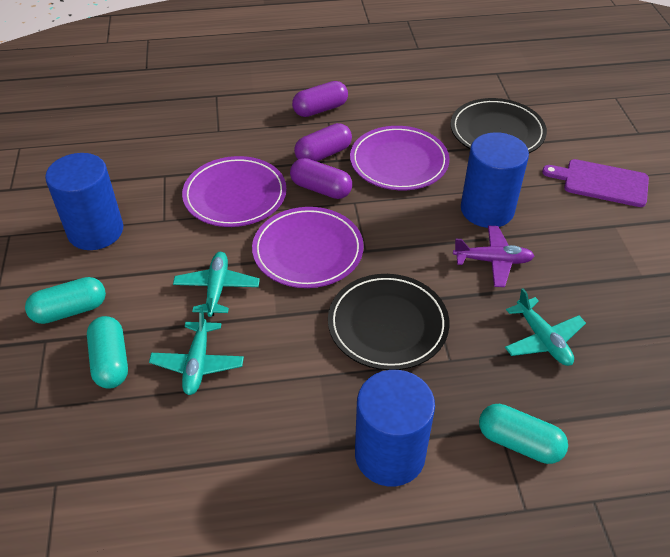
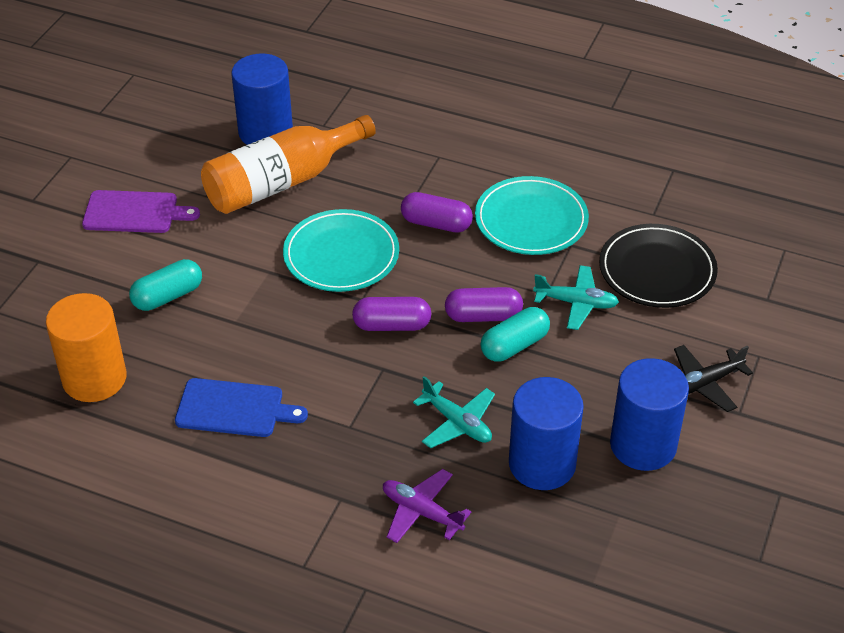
black plane: none = 0 -> [674,345,753,412] = 1
black plate: [328,274,449,370] [450,98,547,153] = 2 -> [599,224,718,308] = 1
blue cutting board: none = 0 -> [175,378,308,437] = 1
orange bottle: none = 0 -> [201,115,376,214] = 1
orange cylinder: none = 0 -> [46,293,127,402] = 1
purple plate: [182,156,287,227] [252,207,364,288] [350,126,449,190] = 3 -> none = 0
turquoise capsule: [25,277,106,324] [87,316,128,389] [479,404,568,464] = 3 -> [129,259,202,311] [480,307,550,362] = 2
turquoise plane: [149,308,244,395] [173,252,260,317] [505,288,586,366] = 3 -> [413,376,495,448] [533,265,619,330] = 2
turquoise plate: none = 0 -> [283,209,399,292] [475,176,589,255] = 2

